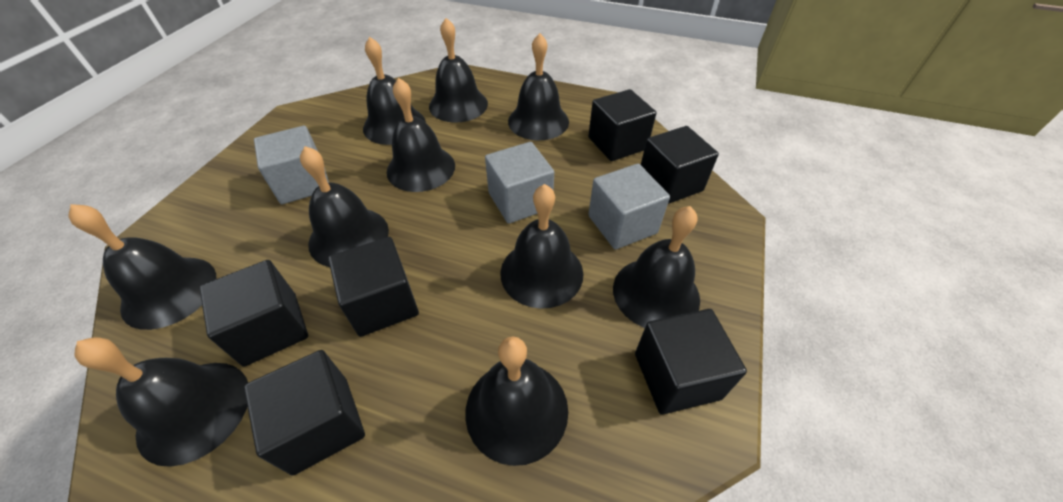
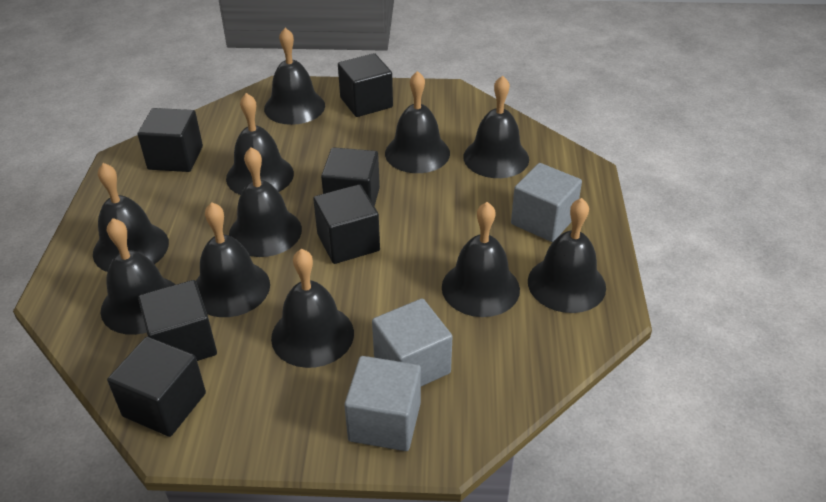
black bell: [69,204,216,330] [75,337,248,467] [300,146,389,267] [363,37,426,145] [387,78,455,192] [429,18,488,123] [465,336,568,466] [500,184,583,309] [508,33,569,140] [613,206,700,328] = 10 -> [93,163,169,272] [101,218,176,335] [196,202,270,317] [226,93,294,195] [229,147,302,257] [264,28,325,125] [271,249,354,368] [385,71,450,173] [442,202,520,317] [463,76,529,178] [528,198,606,313] = 11

